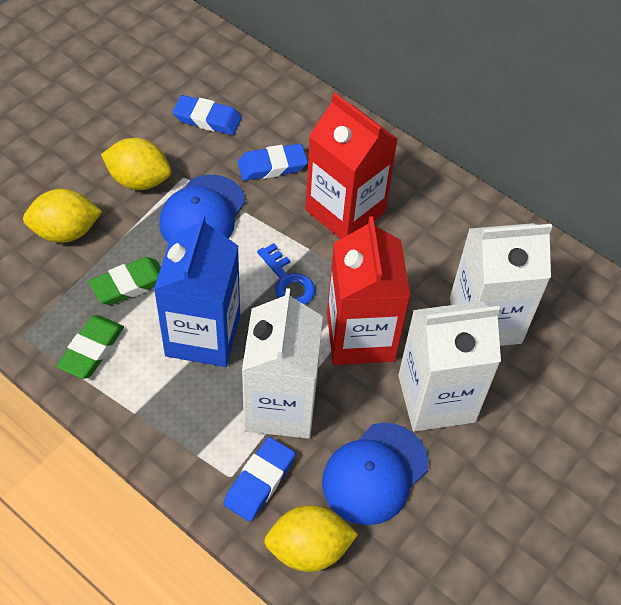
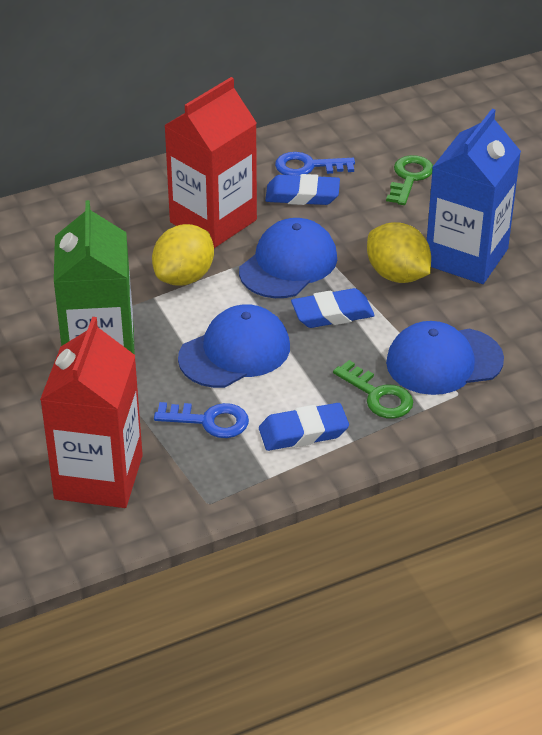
blue cap: [159,174,246,243] [322,423,428,525] = 2 -> [178,304,290,388] [239,218,337,298] [386,321,504,395] = 3
blue key: [257,243,315,305] = 1 -> [154,402,249,438] [275,152,355,176] = 2
green carton: none = 0 -> [54,200,135,355] = 1
green eraser: [57,315,124,379] [89,257,161,305] = 2 -> none = 0
green key: none = 0 -> [333,360,413,419] [386,155,433,205] = 2
white carton: [242,288,323,439] [398,301,501,432] [450,223,552,346] = 3 -> none = 0
yellow lemon: [23,189,102,243] [101,138,171,190] [264,505,358,572] = 3 -> [152,224,214,286] [367,222,431,283] = 2

